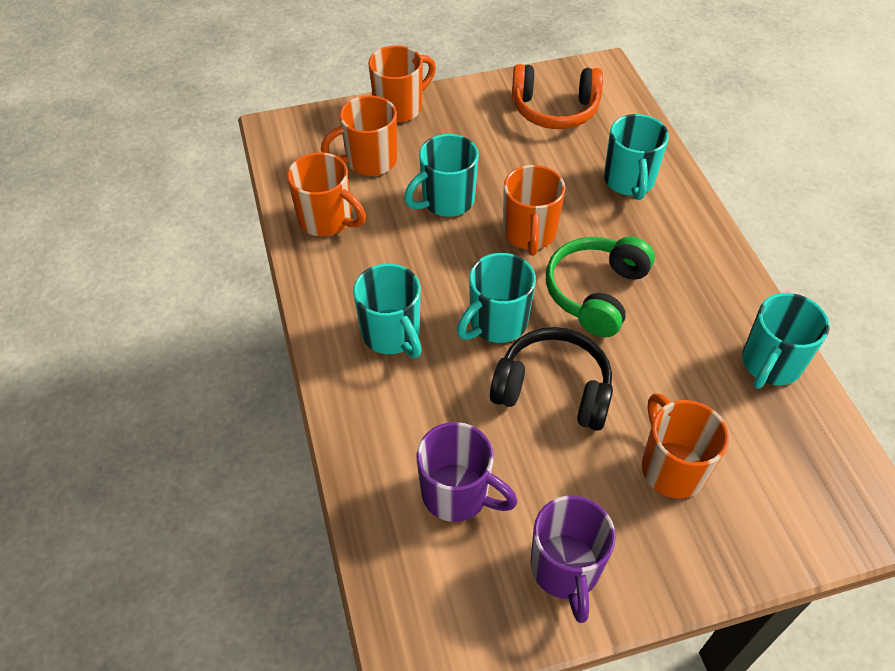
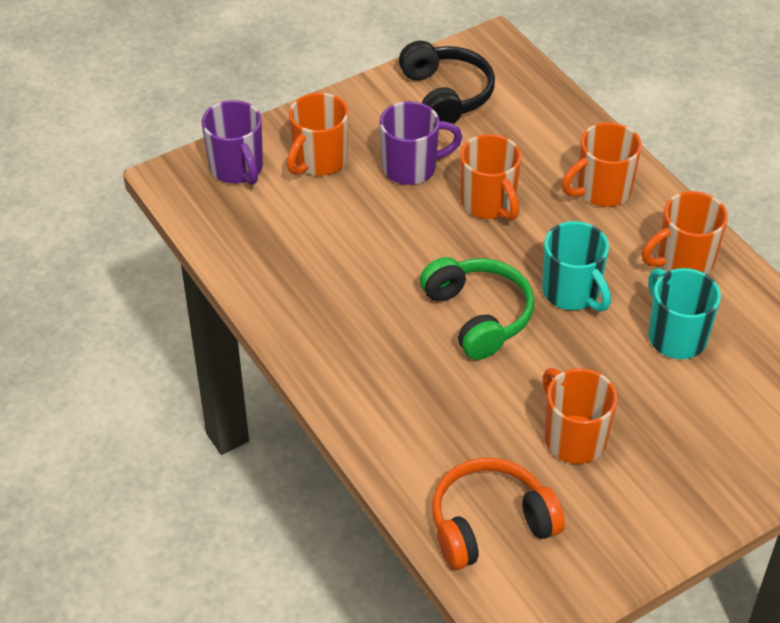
turquoise mug: [353,264,422,358] [404,134,479,217] [457,253,536,343] [604,114,669,200] [742,293,829,389] = 5 -> [542,221,611,312] [648,268,721,359] = 2

